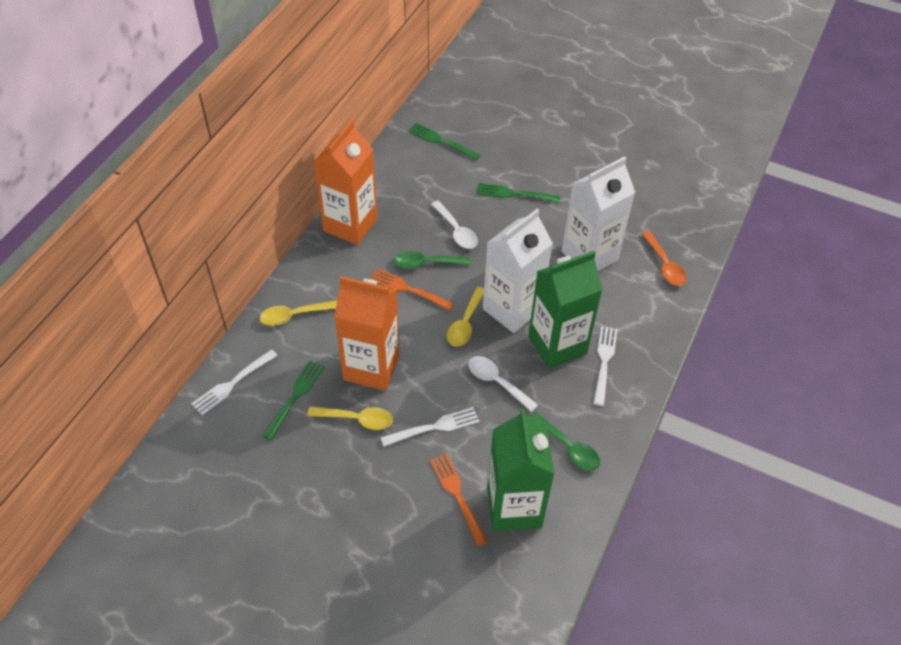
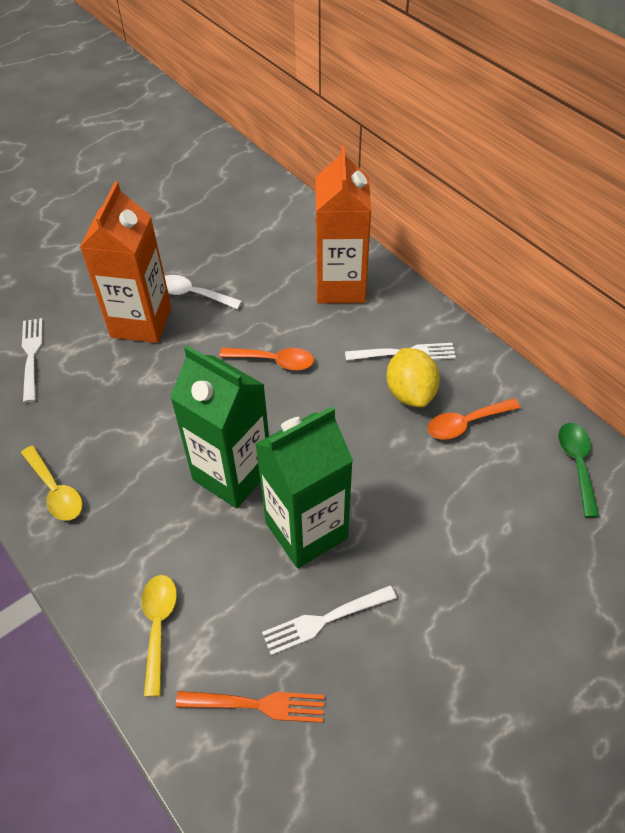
green fork: [262,360,325,441] [408,123,480,160] [477,183,561,203] = 3 -> none = 0
green spoon: [394,251,471,269] [529,412,600,471] = 2 -> [558,423,599,518] = 1
orange fork: [370,268,454,311] [430,453,488,546] = 2 -> [176,691,324,723] = 1
orange spoon: [642,231,687,286] = 1 -> [219,348,314,370] [427,398,520,440] = 2
white carton: [483,209,553,333] [562,156,635,271] = 2 -> none = 0
white spoon: [431,201,478,249] [468,356,538,412] = 2 -> [165,275,242,309] = 1
yellow lemon: none = 0 -> [387,348,440,407] = 1
yellow spoon: [260,300,337,326] [307,406,393,430] [447,287,484,346] = 3 -> [21,446,83,521] [141,575,177,697] = 2

